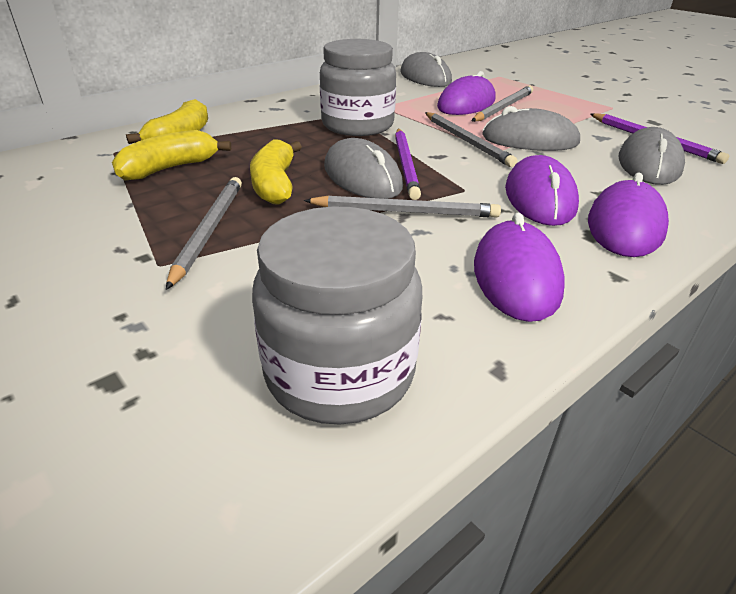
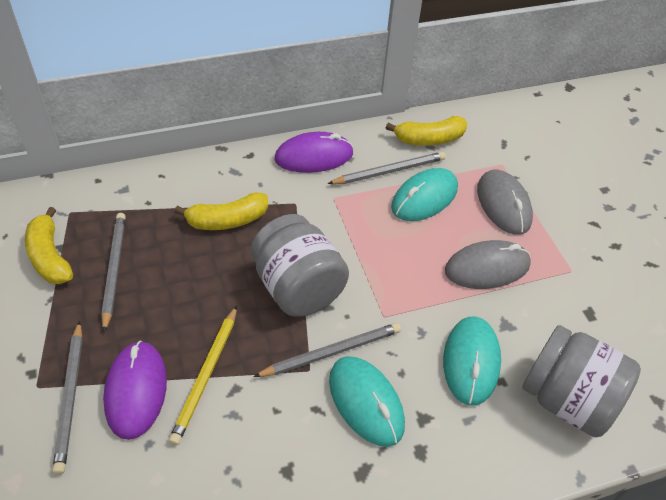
grey mouse: [324,138,403,199] [400,52,452,87] [482,106,580,151] [619,127,685,185] = 4 -> [445,240,531,289] [477,170,533,235] = 2
purple mouse: [437,71,496,115] [474,212,565,322] [505,155,579,226] [588,172,669,257] = 4 -> [103,340,167,440] [275,132,353,173] = 2
purple pencil: [395,129,421,200] [590,113,729,164] = 2 -> none = 0
turquoise mouse: none = 0 -> [329,356,405,447] [391,168,458,221] [443,317,501,406] = 3
yellow pencil: none = 0 -> [169,306,237,445] = 1

